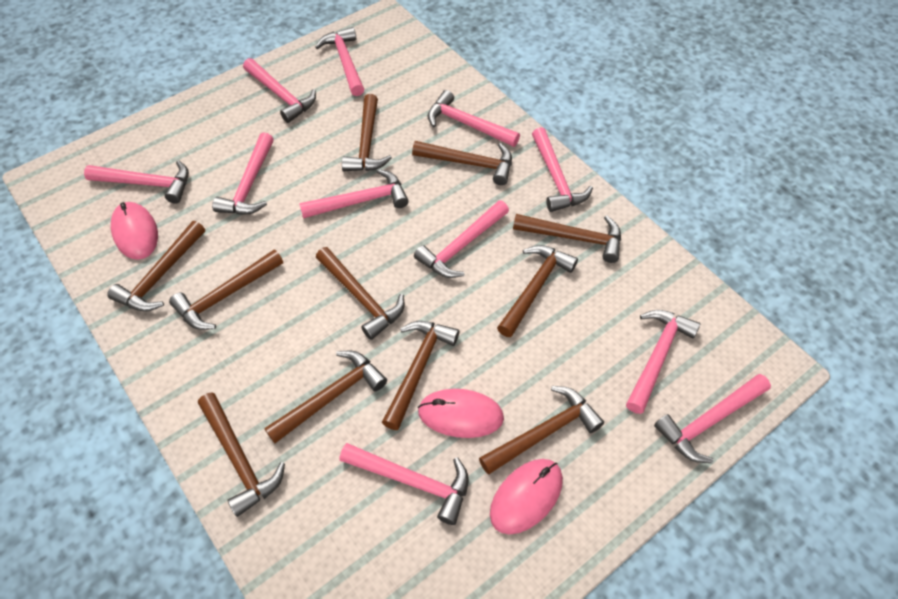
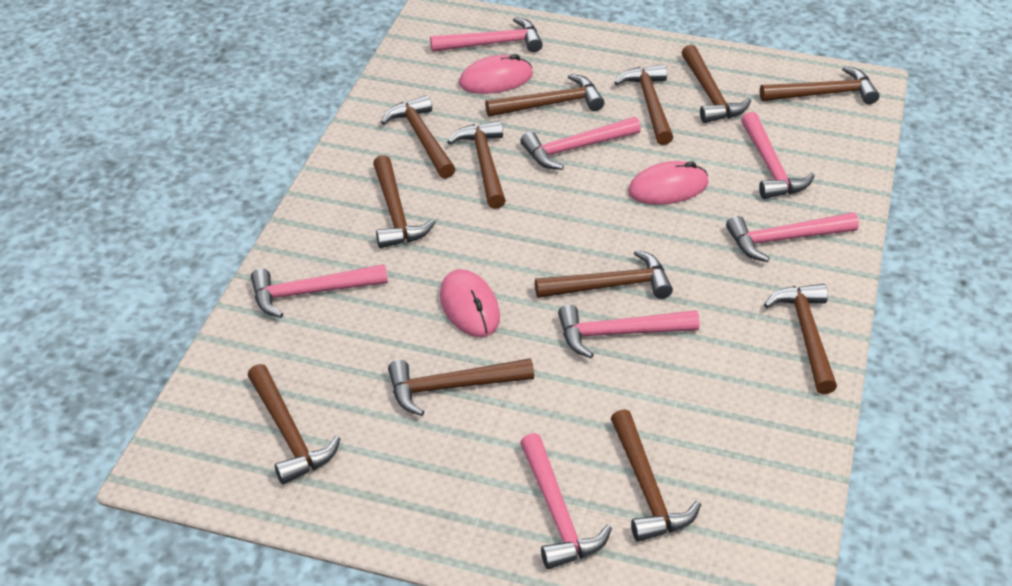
brown hammer: [107,221,205,311] [169,250,283,330] [198,393,285,517] [264,351,387,443] [316,247,404,340] [342,94,392,171] [382,321,459,430] [412,141,512,185] [479,386,604,474] [497,245,578,337] [513,214,621,263] = 11 -> [247,364,341,484] [373,155,436,248] [381,95,455,179] [388,358,534,416] [447,121,506,209] [485,74,604,117] [535,250,673,299] [611,409,701,542] [614,64,673,145] [681,45,751,123] [760,66,879,104] [764,284,837,394] = 12
pink hammer: [84,160,189,204] [212,132,274,214] [243,58,316,123] [299,169,409,219] [315,27,364,96] [339,443,469,525] [414,200,509,278] [428,90,520,147] [532,127,593,212] [626,310,700,414] [654,374,771,463] = 11 -> [251,264,388,318] [430,17,543,52] [520,117,641,170] [520,433,612,569] [558,304,700,358] [726,212,859,262] [741,112,815,199] = 7

